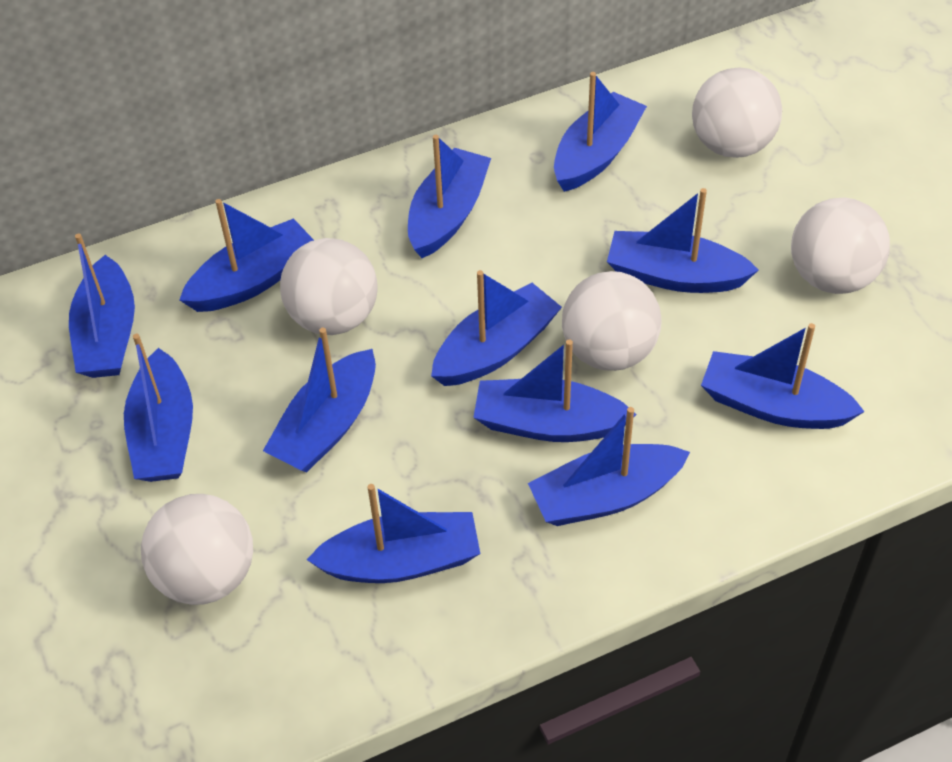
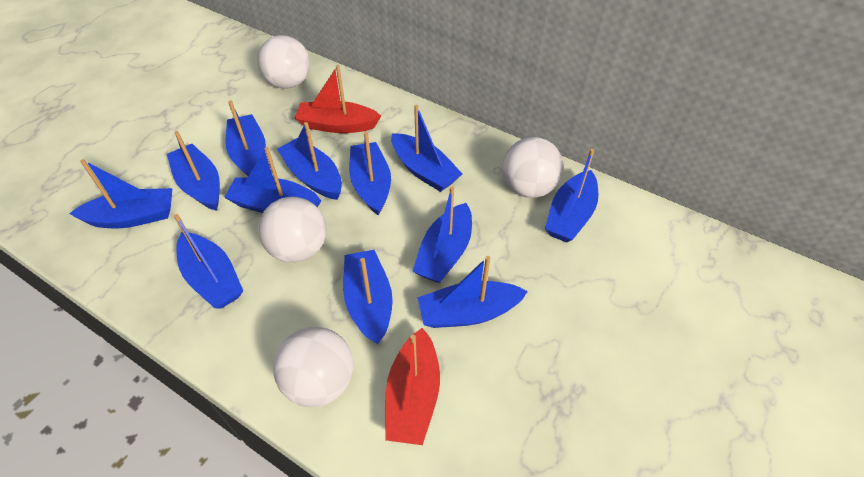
red boat: none = 0 -> [295,65,381,133] [385,328,440,445] = 2
white ball: [141,494,253,605] [280,238,378,335] [562,271,661,371] [692,67,782,158] [791,198,890,294] = 5 -> [257,35,310,89] [258,197,326,263] [273,327,354,407] [502,137,563,198] = 4

